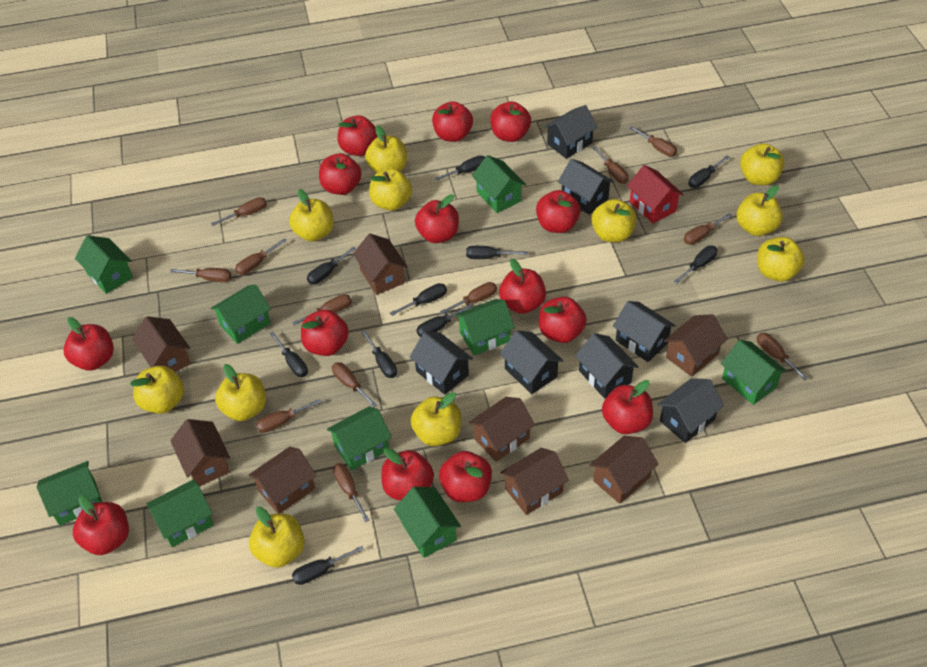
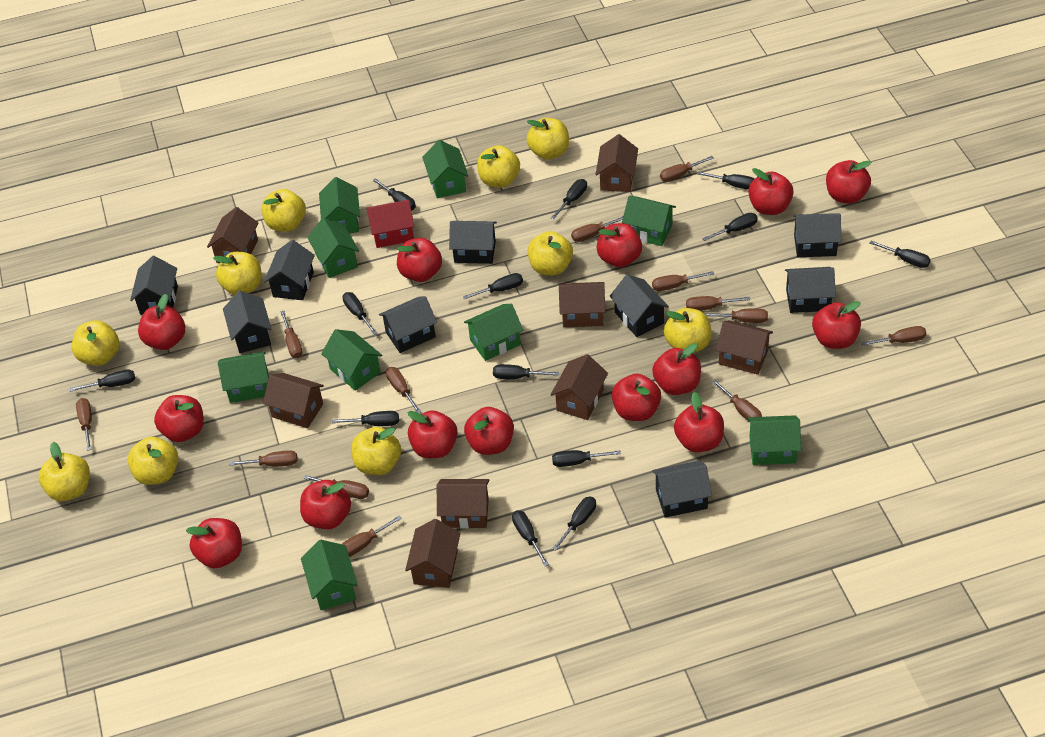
black house: [410,332,473,395] [500,330,563,394] [544,105,598,159] [558,159,614,215] [575,333,639,399] [613,301,676,362] [657,378,724,443] = 7 -> [130,256,178,315] [223,291,271,353] [264,240,315,300] [379,296,437,353] [449,221,497,264] [610,274,669,337] [652,461,712,518] [785,267,836,313] [793,213,841,257] = 9
black screwdriver: [270,332,308,377] [292,546,364,585] [307,247,356,285] [361,330,397,378] [390,283,447,316] [417,304,473,337] [434,155,485,181] [466,246,528,259] [674,245,717,284] [688,155,730,188] = 10 -> [70,370,135,392] [332,411,399,426] [343,292,377,335] [373,178,416,210] [463,273,523,299] [493,364,559,379] [512,510,549,567] [551,179,587,219] [552,450,621,467] [552,497,596,550] [697,171,754,190] [702,213,758,241] [870,241,931,268] = 13
brown screwdriver: [170,268,231,282] [211,197,267,226] [235,238,287,275] [256,399,321,433] [292,294,352,326] [332,362,377,407] [333,463,369,522] [440,282,497,314] [592,146,629,184] [630,126,677,157] [683,213,732,245] [757,333,808,380] = 12 -> [76,398,92,451] [229,450,297,467] [280,311,303,358] [304,475,369,499] [342,515,402,557] [386,367,421,413] [571,216,623,242] [652,271,714,291] [660,156,714,182] [686,296,750,311] [704,308,768,323] [712,380,762,421] [861,326,926,346] = 13
yellow apple: [130,366,184,414] [215,364,266,421] [249,507,305,568] [289,189,334,242] [365,125,407,173] [369,168,412,211] [411,392,461,446] [591,199,636,242] [737,185,783,236] [740,143,784,185] [757,237,805,282] = 11 -> [39,442,90,501] [72,320,119,366] [128,437,178,485] [213,252,261,295] [262,189,306,232] [351,427,401,475] [477,145,520,188] [527,118,569,160] [528,231,573,275] [664,308,712,353] = 10

